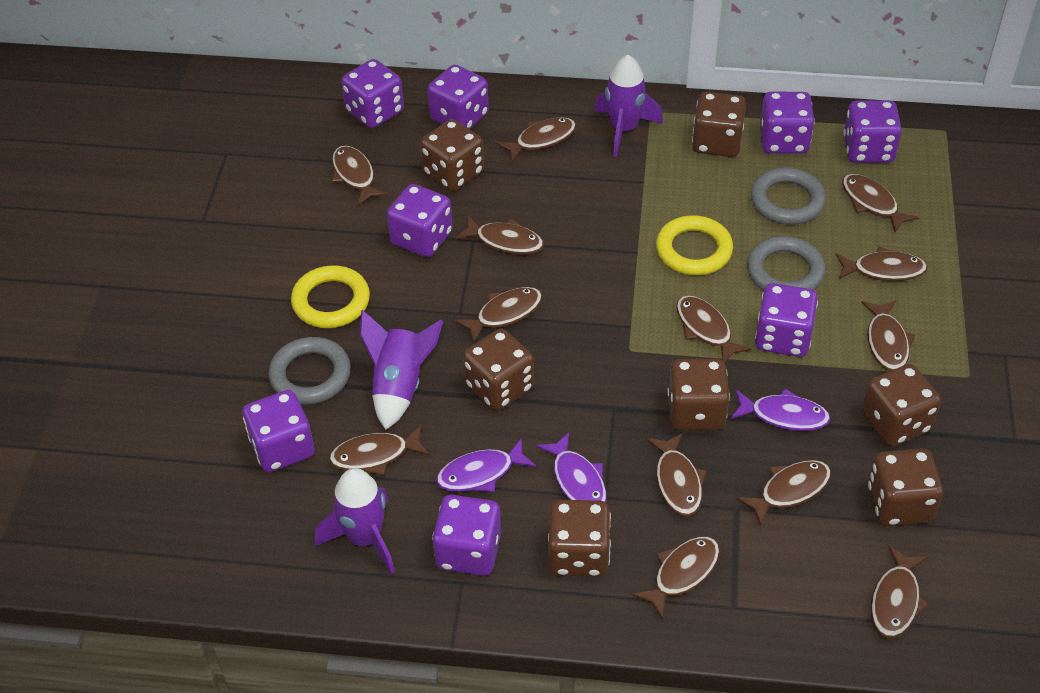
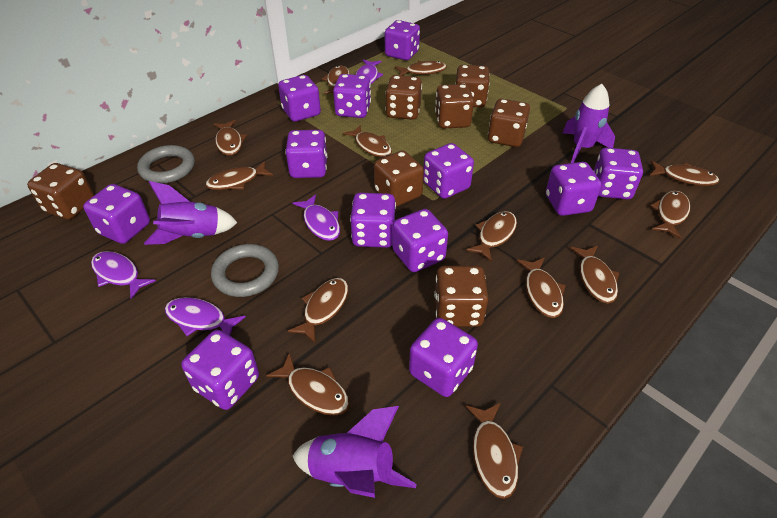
grey ring: [269,337,351,404] [747,236,826,291] [751,168,826,225] = 3 -> [137,145,195,184] [211,244,279,297] = 2
purple dice: [242,390,315,472] [341,59,404,128] [387,184,452,257] [427,64,489,129] [432,495,501,576] [755,283,818,357] [760,92,815,154] [843,100,902,163] = 8 -> [83,184,150,244] [181,330,259,410] [278,75,321,122] [285,130,327,178] [333,74,371,118] [350,193,396,248] [385,20,420,61] [392,209,448,272] [409,318,478,397] [423,143,474,199] [546,162,602,216] [594,147,643,200] = 12
purple fish: [436,438,536,492] [536,432,607,502] [731,389,831,431] = 3 -> [91,251,156,299] [165,297,246,336] [292,194,340,241] [355,59,383,84] = 4
yellow ring: [291,265,370,328] [656,215,733,275] = 2 -> none = 0

